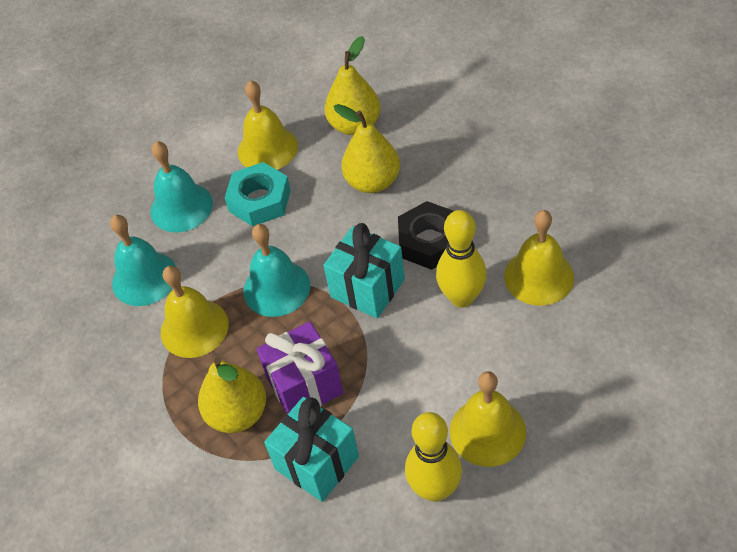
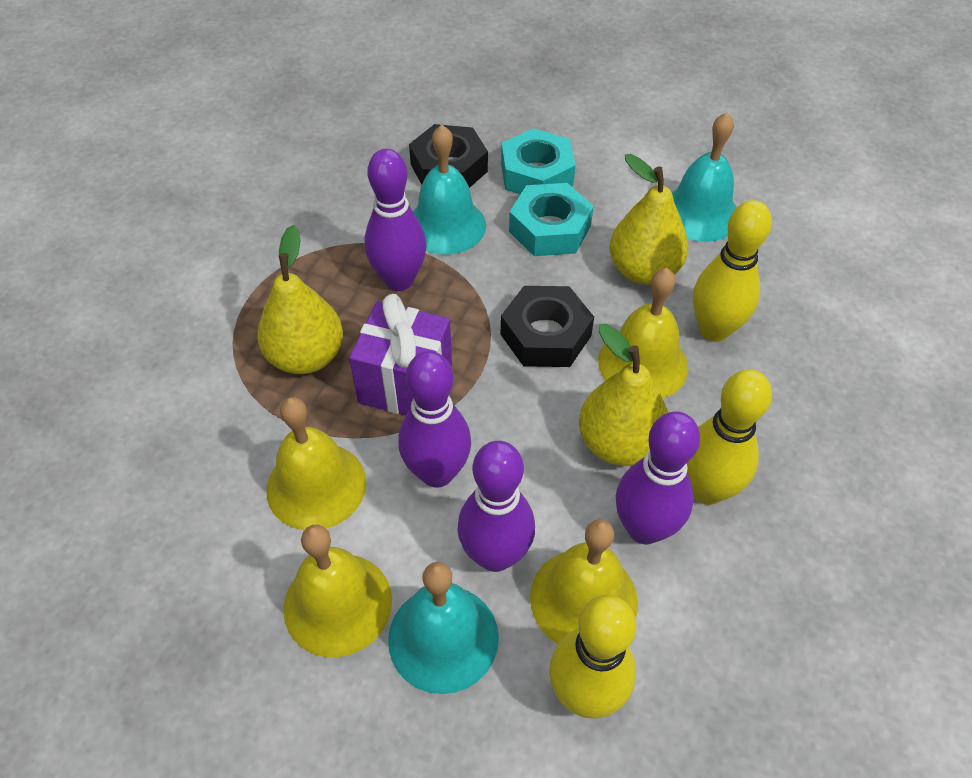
black nut: [398,201,454,270] = 1 -> [409,124,488,188] [500,286,594,367] = 2
purple bowling pin: none = 0 -> [364,149,427,291] [398,351,471,488] [458,441,535,572] [616,412,700,544] = 4
turquoise gift: [264,397,359,502] [323,223,405,318] = 2 -> none = 0
turquoise nut: [225,162,291,226] = 1 -> [501,128,576,194] [509,183,594,256] = 2
yellow bowling pin: [405,412,462,502] [436,210,487,308] = 2 -> [549,595,636,719] [687,369,772,505] [693,200,772,342] = 3

